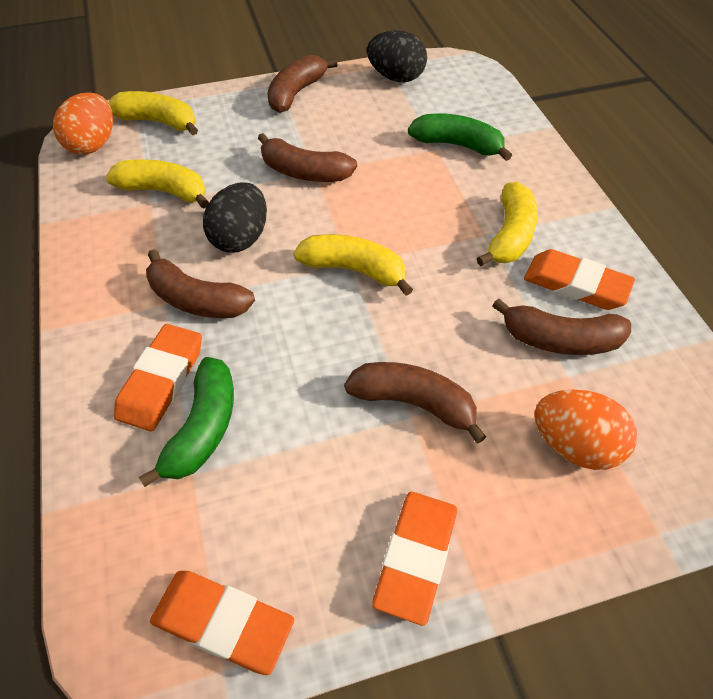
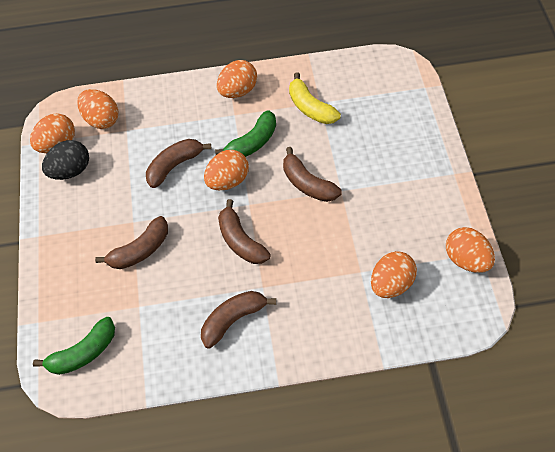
black egg: [203,182,267,253] [367,30,427,82] = 2 -> [42,140,89,180] = 1
orange egg: [53,92,113,155] [535,390,637,470] = 2 -> [30,113,75,153] [77,89,119,129] [204,150,249,190] [217,60,257,98] [371,251,417,298] [446,227,495,273] = 6
orange eraser: [114,324,202,432] [150,571,294,675] [372,492,457,626] [524,249,635,310] = 4 -> none = 0
yellow banana: [105,159,209,209] [108,91,198,135] [293,234,413,296] [477,182,538,266] = 4 -> [289,72,341,124] = 1

